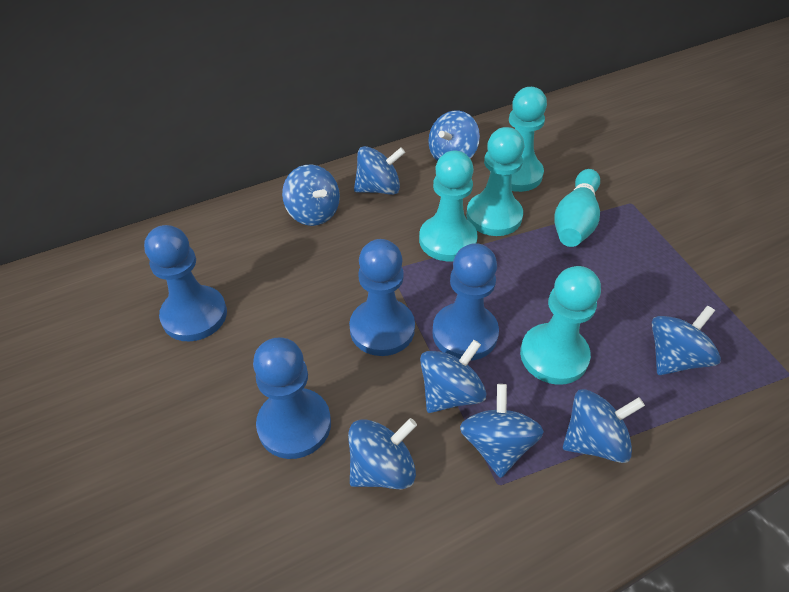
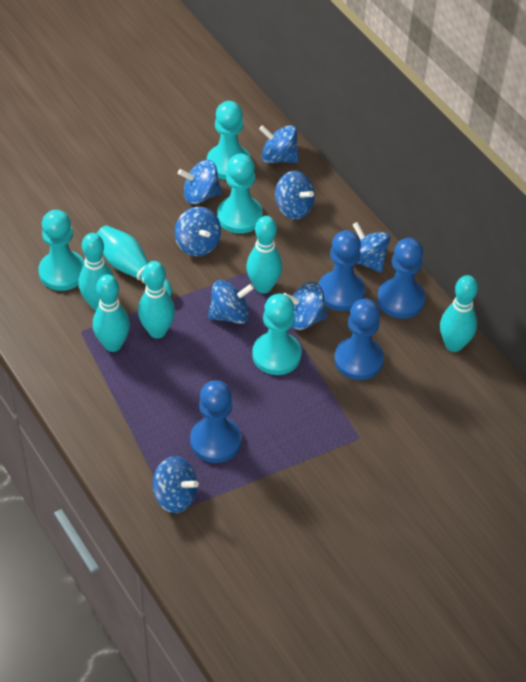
turquoise bowling pin: [554,169,600,247] = 1 -> [79,233,114,310] [93,274,130,352] [96,225,172,296] [138,261,175,338] [246,216,282,293] [440,275,478,352] = 6

